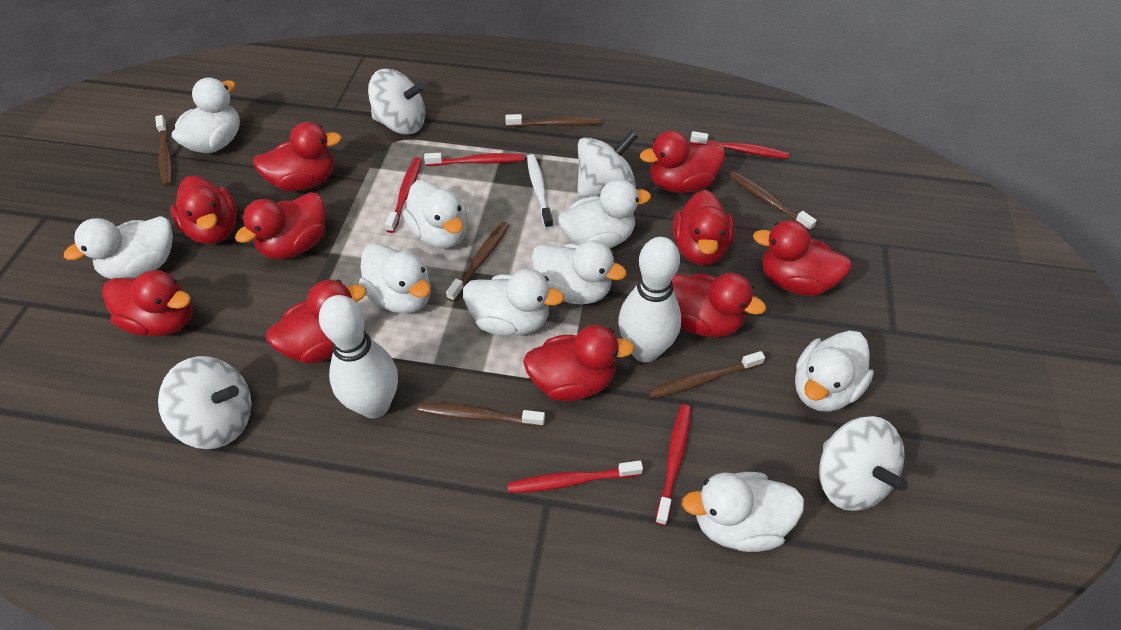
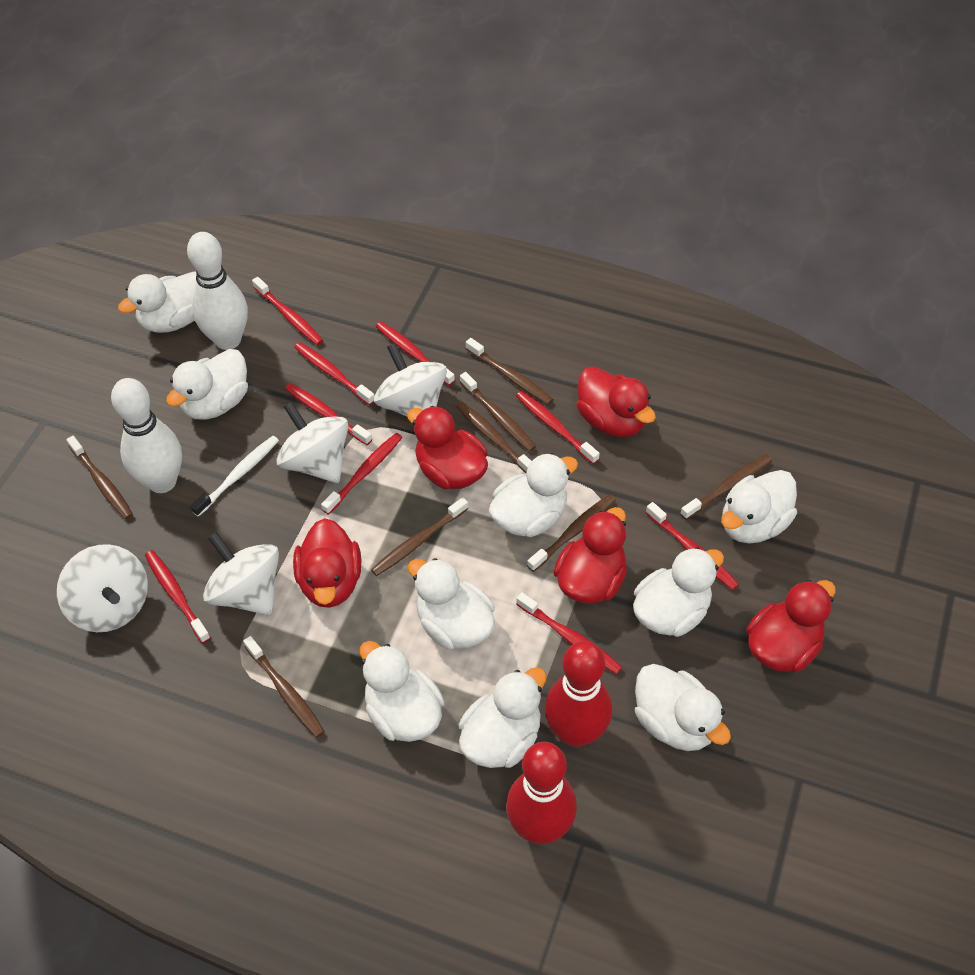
brown toothbrush: [155,115,172,186] [417,403,545,427] [446,222,509,302] [505,114,601,127] [648,351,765,399] [728,171,817,231] = 6 -> [66,436,133,520] [243,636,325,738] [371,497,468,576] [456,402,531,473] [460,372,536,452] [466,338,553,405] [527,494,616,572] [680,454,772,520] = 8
red bowling pin: none = 0 -> [506,742,577,844] [545,641,612,747] = 2
red duck: [102,270,192,336] [171,176,237,244] [235,192,325,259] [253,122,342,191] [266,279,367,364] [523,325,635,401] [640,131,725,193] [672,273,766,337] [673,190,734,265] [753,220,852,296] = 10 -> [293,518,361,608] [407,406,488,489] [553,507,627,604] [577,366,656,437] [746,580,835,672] = 5
red toothbrush: [385,157,422,233] [424,153,525,166] [507,461,643,493] [655,404,691,526] [690,131,789,159] = 5 -> [145,550,211,643] [252,277,323,345] [285,383,372,445] [294,342,374,405] [321,433,403,515] [376,321,455,386] [516,391,600,464] [516,592,622,674] [646,502,739,590] = 9

